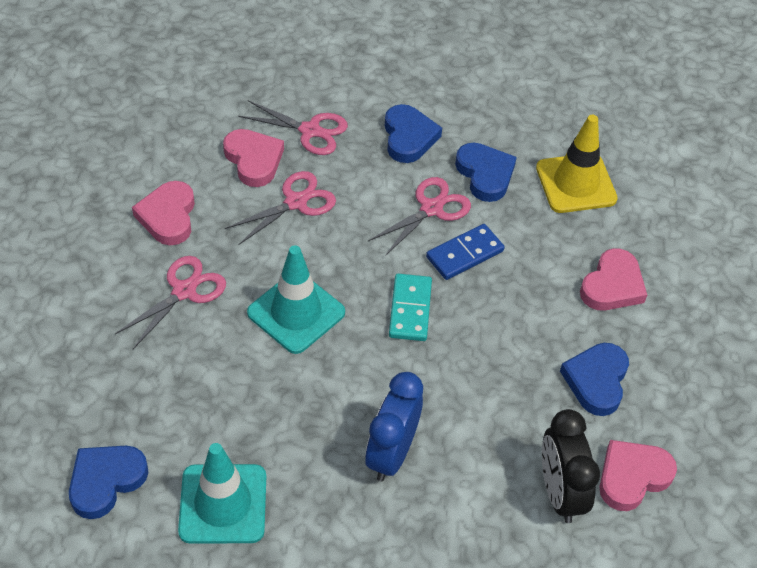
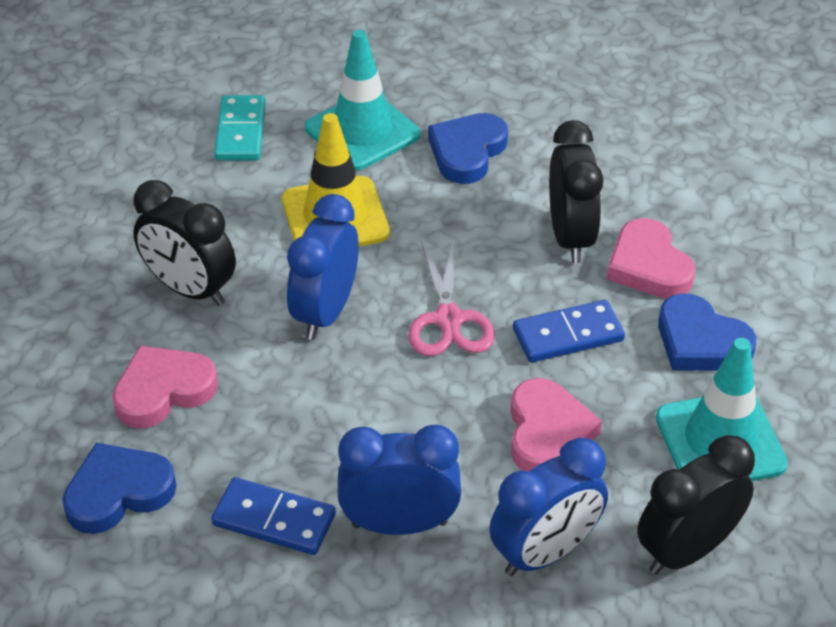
black clock: [542,409,600,523] = 1 -> [133,180,236,306] [549,120,603,263] [637,435,755,575] = 3
blue clock: [365,372,423,481] = 1 -> [287,194,359,340] [338,425,461,535] [489,438,608,576] = 3
blue domino: [426,224,505,280] = 1 -> [211,477,336,555] [513,300,625,363] = 2
blue heart: [69,446,148,519] [385,104,442,163] [455,143,517,202] [560,343,629,416] = 4 -> [62,443,176,534] [428,113,508,184] [658,293,756,371] = 3
pink heart: [132,181,195,245] [223,129,284,187] [580,248,647,311] [599,440,677,511] = 4 -> [112,346,218,428] [511,378,602,472] [607,218,696,298] = 3
pink scissors: [115,256,226,349] [225,171,336,245] [238,100,348,155] [368,177,471,256] = 4 -> [408,240,495,356] = 1

